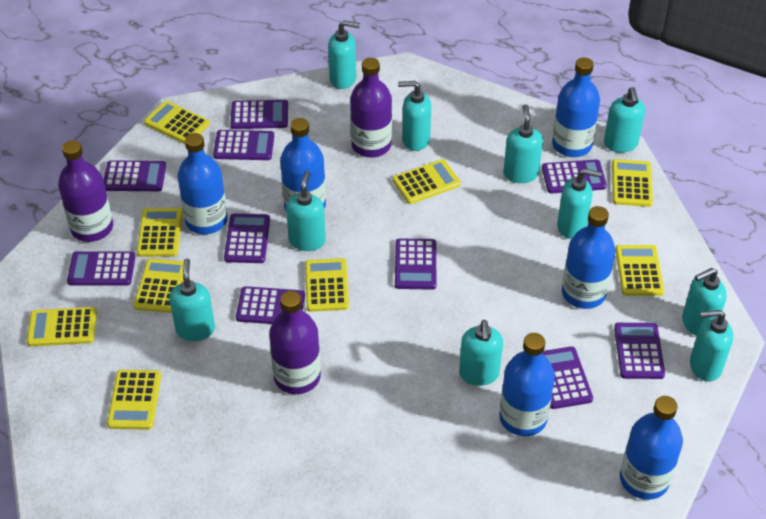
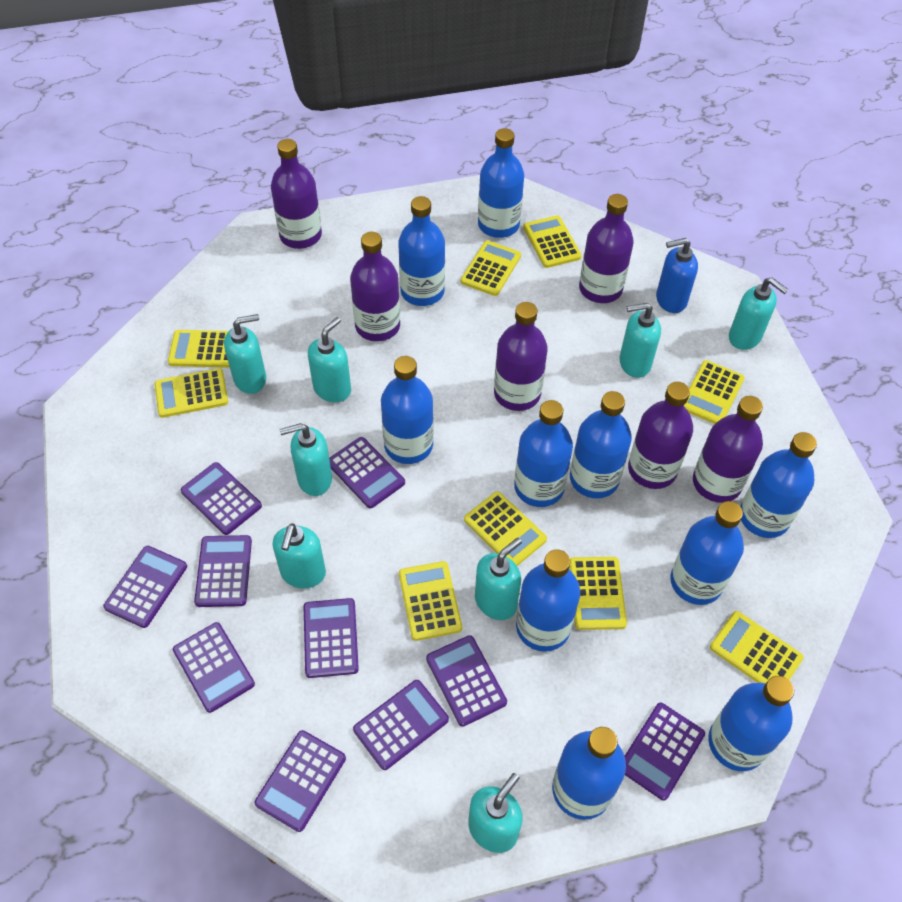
blue bottle: [178,133,228,234] [280,118,326,210] [499,333,555,436] [552,57,600,157] [562,206,615,309] [620,396,683,500] = 6 -> [381,356,434,464] [398,196,445,306] [478,128,524,238] [514,400,573,507] [516,549,580,652] [552,727,626,820] [570,391,632,498] [670,501,744,605] [708,676,794,771] [740,432,817,538] = 10
blue soap dispenser: none = 0 -> [656,238,698,313] = 1
purple bottle: [58,140,113,242] [269,291,321,394] [350,58,392,157] = 3 -> [271,139,322,249] [350,232,400,341] [494,302,548,411] [579,194,634,303] [628,382,693,489] [693,396,763,503] = 6
turquoise soap dispenser: [169,259,215,341] [286,170,326,251] [328,20,360,89] [398,81,431,151] [459,320,503,386] [503,104,543,183] [557,168,602,239] [604,87,645,152] [682,268,727,336] [690,310,733,382] = 10 -> [224,314,266,394] [272,523,326,588] [279,423,332,496] [308,317,351,402] [468,773,523,853] [475,538,522,620] [619,303,661,378] [729,277,788,350] = 8

